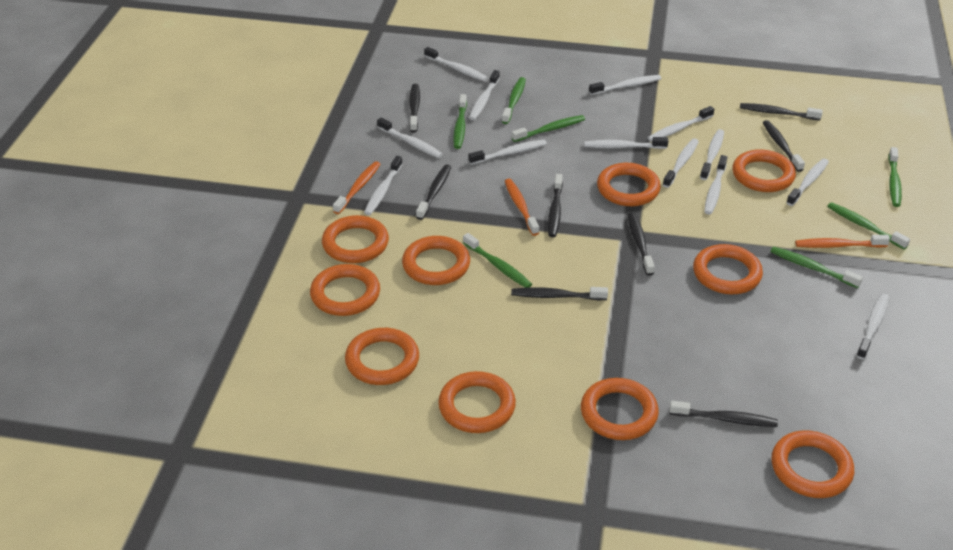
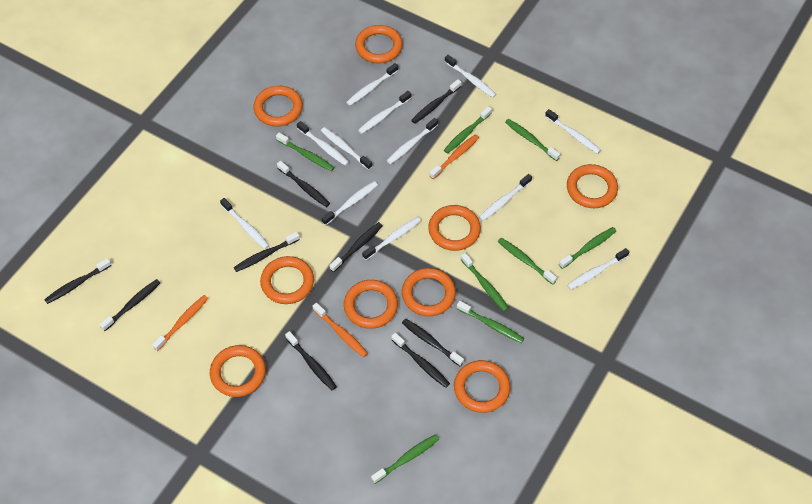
black toothbrush: [409,84,420,132] [416,165,451,220] [511,287,608,300] [548,174,563,237] [628,212,655,275] [670,401,778,427] [740,103,823,120] [763,120,805,172] = 8 -> [44,258,112,304] [99,279,160,331] [234,232,300,272] [277,161,330,207] [285,331,337,390] [329,222,383,272] [391,333,450,388] [402,319,464,366] [411,79,462,124] = 9
green toothbrush: [453,94,467,149] [463,233,532,288] [502,77,526,124] [512,115,585,142] [770,246,863,288] [827,202,910,250] [888,147,902,207] = 7 -> [276,133,335,171] [371,434,439,484] [444,106,492,154] [457,301,524,343] [461,253,509,311] [498,238,557,285] [505,119,560,161] [559,227,616,269] = 8
orange ring: [310,264,380,316] [322,215,389,263] [345,328,419,385] [402,236,470,285] [438,371,516,433] [581,378,659,440] [597,163,661,206] [693,244,763,294] [733,149,796,192] [772,430,854,498] = 10 -> [210,345,266,397] [253,86,303,127] [260,256,314,304] [344,280,398,329] [355,25,403,63] [402,268,456,316] [428,205,481,251] [454,360,510,413] [567,164,618,208] = 9
white toothbrush: [364,156,403,215] [377,118,443,158] [424,47,488,81] [468,140,547,165] [469,70,500,120] [584,137,668,149] [589,75,661,95] [648,106,714,142] [663,138,699,188] [700,129,724,180] [704,155,727,214] [786,159,829,206] [856,293,889,360] = 13 -> [220,198,269,249] [297,121,349,166] [321,127,372,170] [322,181,378,225] [346,63,398,106] [358,91,411,134] [362,217,421,260] [387,118,438,164] [445,55,496,98] [479,174,532,221] [545,109,601,154] [567,248,629,290] = 12

